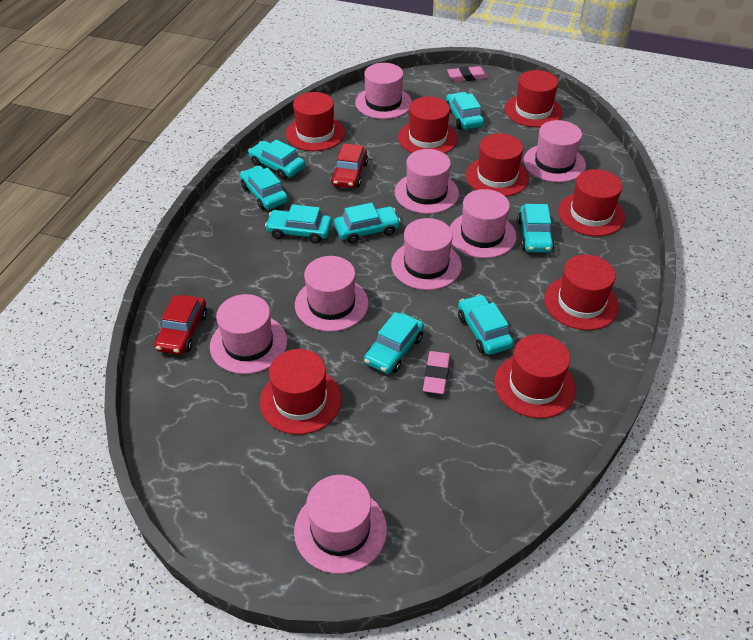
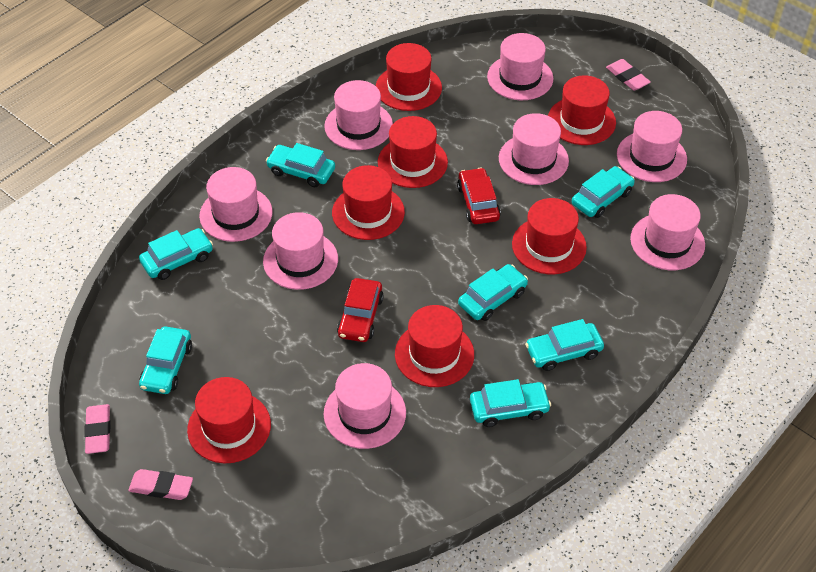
pink eraser: [423,351,450,394] [447,66,488,82] = 2 -> [84,404,110,454] [128,469,193,500] [606,59,651,91] = 3
red hat: [260,349,342,435] [286,92,345,151] [398,97,458,153] [466,133,529,197] [494,334,576,418] [505,70,563,127] [544,254,619,330] [558,169,625,236] = 8 -> [187,377,271,463] [332,165,405,240] [376,43,442,111] [378,116,448,188] [395,305,474,387] [512,198,587,274] [548,76,616,145] = 7
turquoise car: [240,166,288,210] [248,139,305,179] [265,204,332,243] [334,203,401,244] [364,312,424,374] [446,92,484,130] [458,294,514,355] [518,204,555,253] = 8 -> [139,228,213,280] [139,326,192,394] [266,143,335,187] [458,264,528,321] [470,379,551,427] [525,319,604,371] [572,166,635,218] = 7

